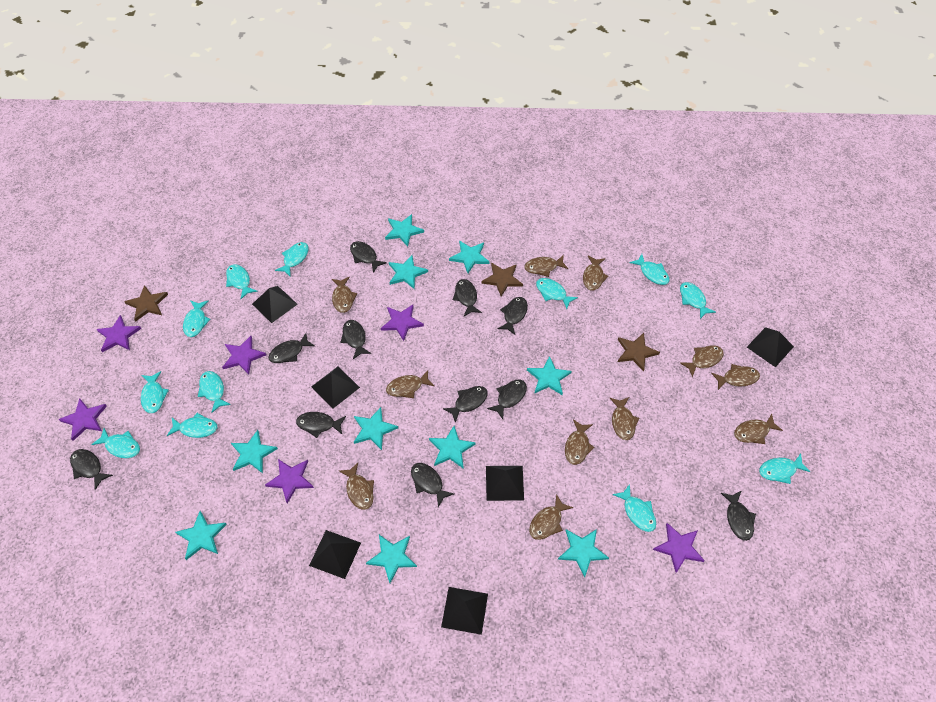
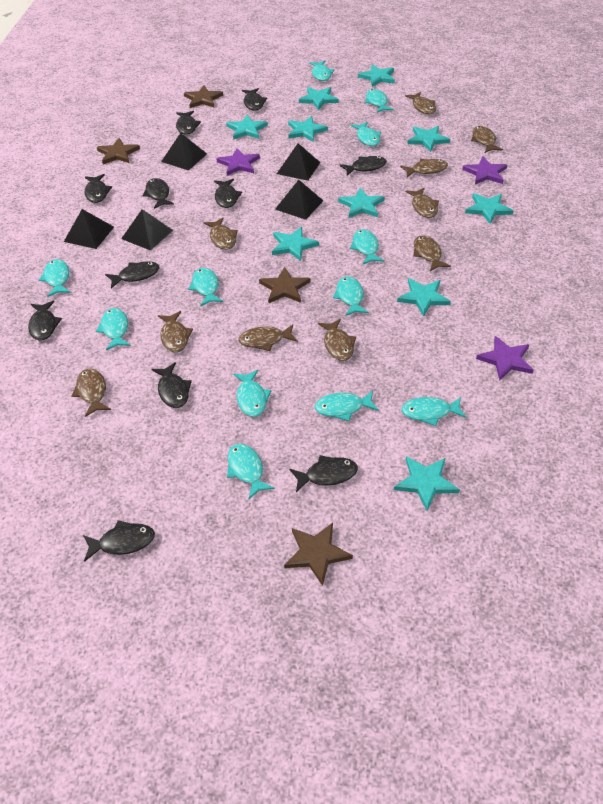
black pyramid: [252,286,298,323] [309,530,361,579] [311,366,360,408] [441,587,488,635] [486,466,524,501] [747,327,794,367] = 6 -> [64,209,114,249] [121,209,173,251] [161,133,207,171] [275,180,323,220] [277,143,321,181] = 5
brown fish: [332,277,357,313] [339,463,374,510] [386,370,434,398] [524,255,568,277] [529,494,573,540] [565,419,595,465] [583,256,609,291] [609,397,639,440] [680,345,724,377] [711,364,760,390] [734,414,783,444] = 11 -> [71,368,111,417] [158,311,193,352] [204,218,238,250] [238,324,298,351] [318,319,356,361] [400,159,448,177] [405,92,436,114] [405,188,439,218] [413,235,451,271] [471,126,503,153] = 10
brown star: [124,285,168,322] [481,263,523,297] [618,333,660,372] = 3 -> [97,138,140,164] [184,86,223,108] [259,267,310,303] [284,523,353,586] = 4
purple star: [58,398,107,441] [96,315,142,352] [222,336,266,375] [265,459,314,503] [381,305,424,341] [653,523,705,573] = 6 -> [216,148,260,176] [462,156,507,184] [476,336,534,381] = 3

